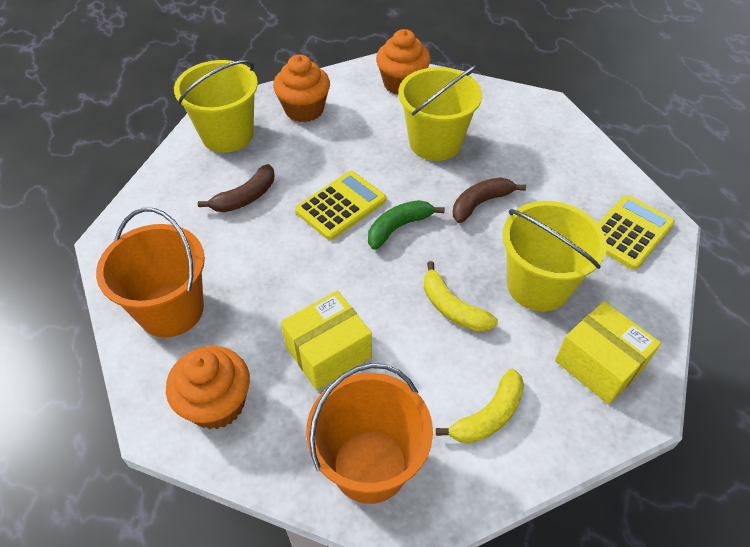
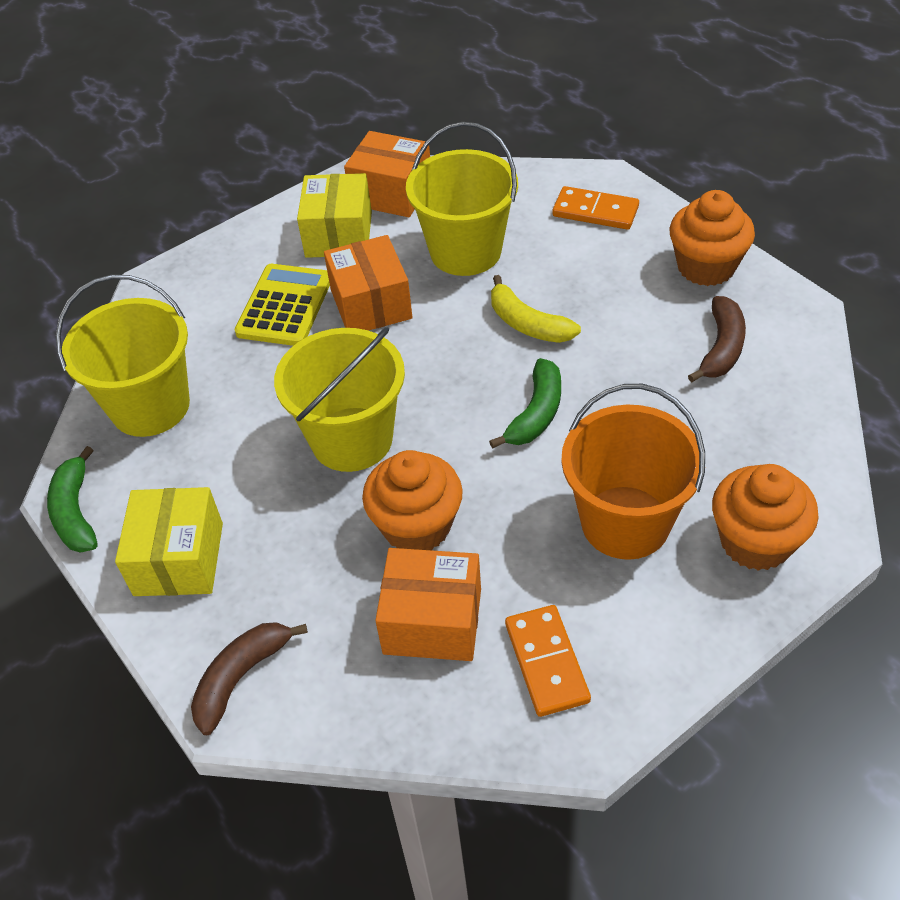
green banana: [368,200,445,250] = 1 -> [47,446,98,553] [489,358,561,449] = 2
orange box: none = 0 -> [324,235,412,331] [344,131,430,217] [375,548,481,661] = 3
orange bucket: [96,208,205,338] [306,363,433,504] = 2 -> [561,384,705,560] = 1
orange domino: none = 0 -> [505,605,591,717] [553,186,639,230] = 2
yellow banana: [424,261,498,332] [436,368,524,443] = 2 -> [491,275,581,343] = 1
yellow calculator: [295,171,386,240] [598,195,675,270] = 2 -> [235,264,330,346] = 1

